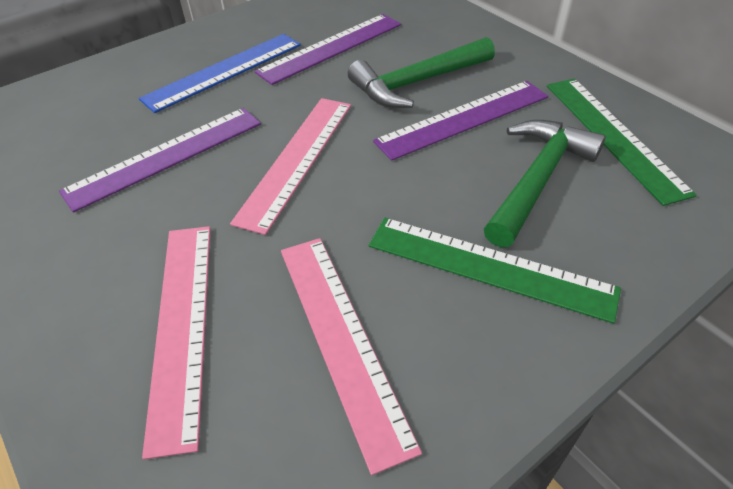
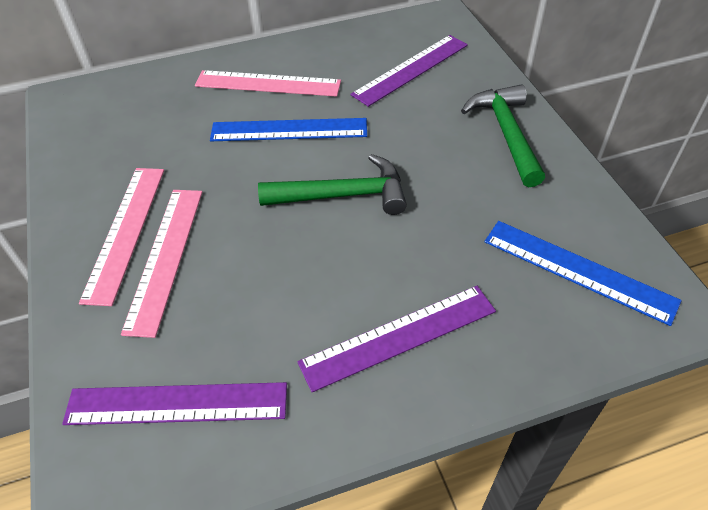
blue ruler: [139,34,301,113] = 1 -> [210,118,367,141] [484,221,682,326] = 2
green ruler: [368,217,621,324] [547,78,697,206] = 2 -> none = 0

